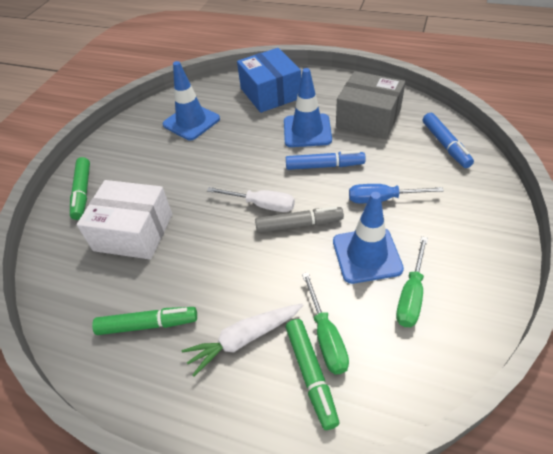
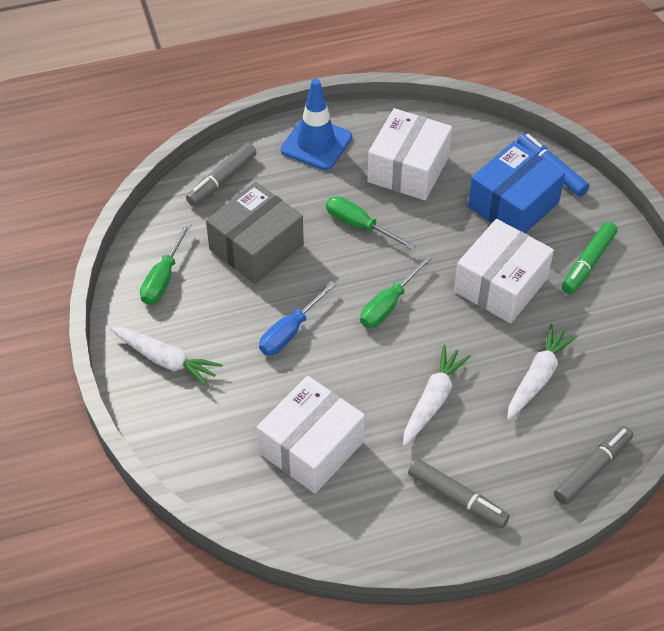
blue marker: [286,150,366,170] [423,113,474,168] = 2 -> [517,133,589,196] = 1
blue traffic cone: [162,61,220,140] [284,68,332,147] [333,192,404,284] = 3 -> [281,79,352,170] = 1
green marker: [70,157,90,220] [92,307,197,335] [286,319,340,430] = 3 -> [562,221,618,294] = 1
green screwdriver: [302,272,349,374] [396,236,428,327] = 2 -> [140,223,192,305] [326,196,416,250] [360,255,432,328] = 3
grey marker: [255,206,344,233] = 1 -> [186,143,257,206] [408,459,510,528] [554,426,633,505] = 3
white box: [77,180,172,260] = 1 -> [257,376,365,494] [367,108,452,201] [454,219,554,323] = 3
white carrot: [182,304,303,377] = 1 -> [110,327,223,387] [403,345,471,447] [507,324,578,420] = 3
white screwdriver: [207,187,295,212] = 1 -> none = 0

